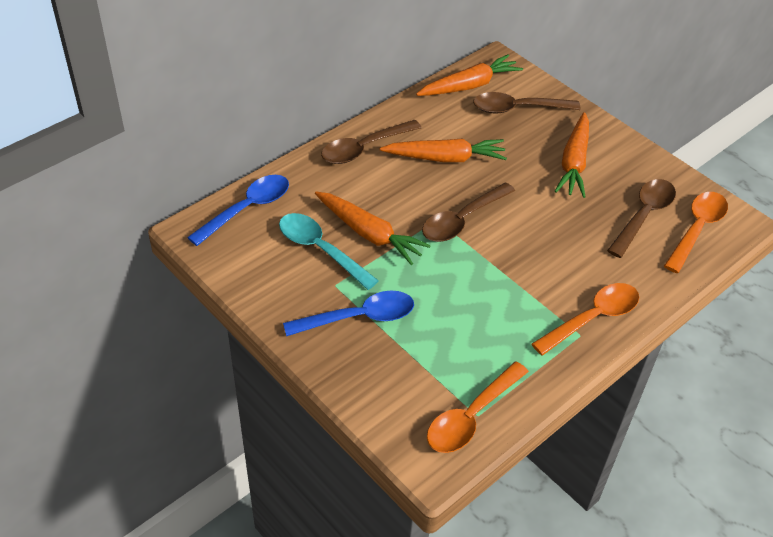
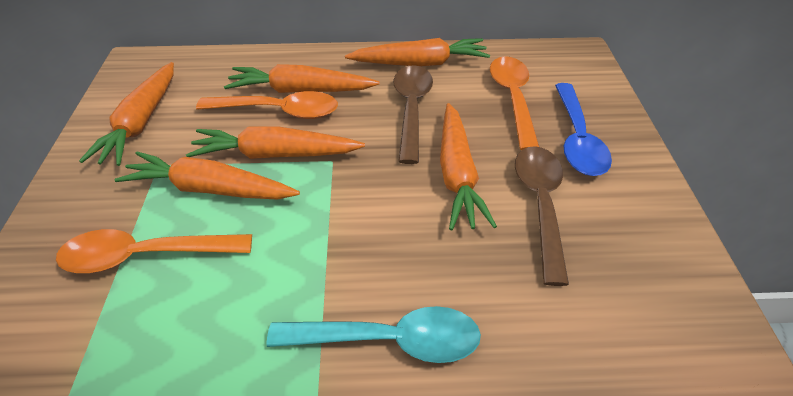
blue spoon: [187,175,289,246] [283,290,414,336] = 2 -> [555,83,612,176] = 1
brown spoon: [321,120,422,164] [422,182,515,242] [473,92,580,114] [607,179,676,258] = 4 -> [393,65,433,164] [515,146,569,286] = 2
orange carrot: [315,192,431,265] [379,139,507,162] [416,54,523,96] [555,112,589,198] = 4 -> [79,62,174,166] [115,152,300,200] [186,126,365,159] [224,64,380,93] [345,38,490,66] [440,103,497,230] = 6

